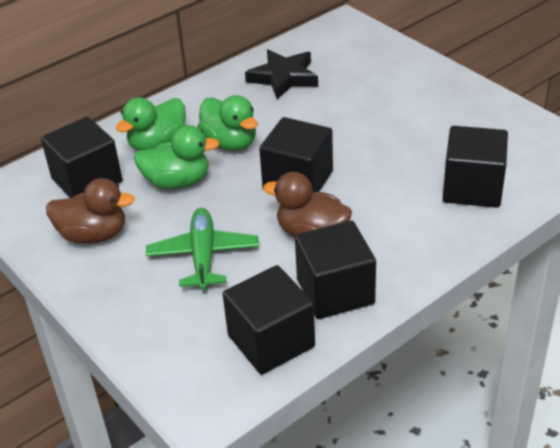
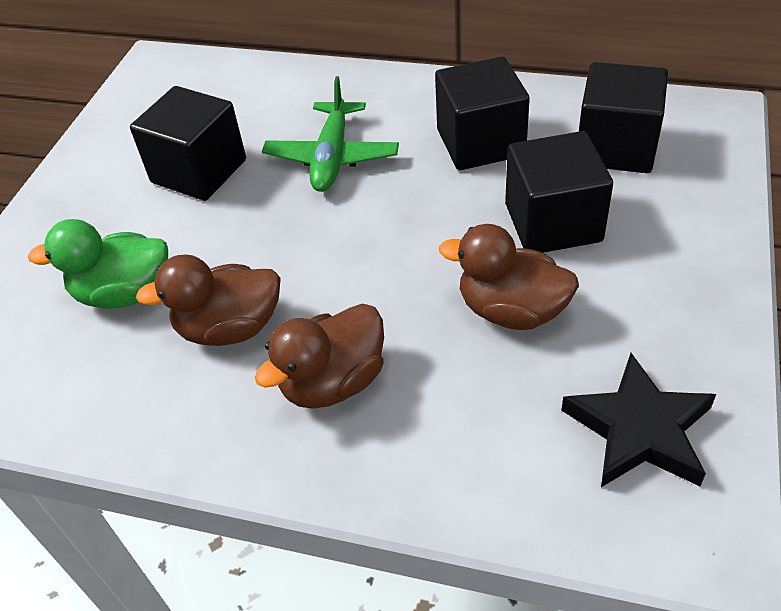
black cube: [41,117,123,198] [223,265,315,375] [259,117,333,193] [295,221,376,319] [443,126,508,208] = 5 -> [130,86,246,201] [435,56,530,170] [505,131,613,253] [579,62,668,173] = 4
brown duck: [46,178,135,244] [263,172,352,238] = 2 -> [136,255,281,346] [255,304,384,409] [439,224,579,330] = 3
green duck: [116,97,186,151] [134,125,220,189] [198,95,257,151] = 3 -> [28,219,168,309] = 1

